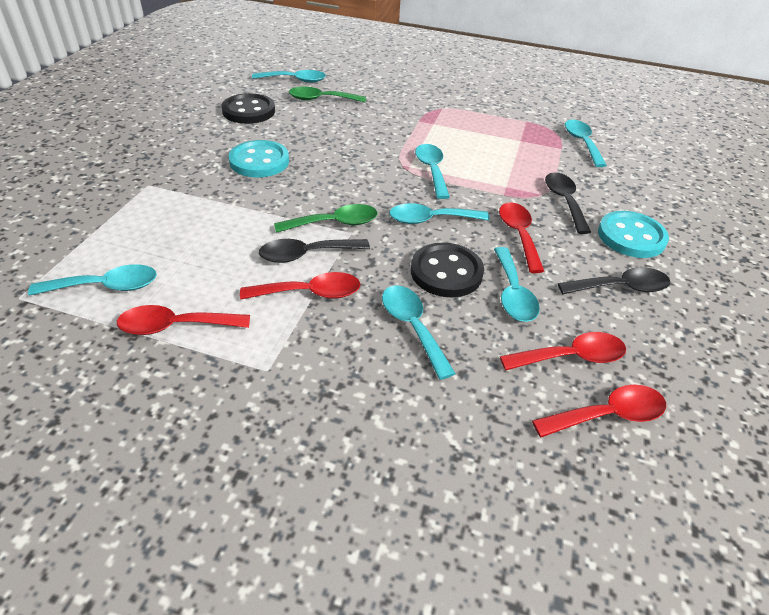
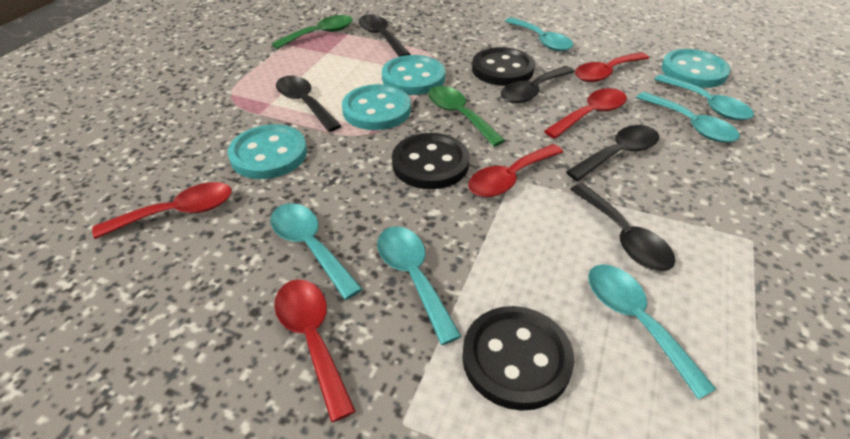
black button: [222,93,275,124] [411,242,484,297] = 2 -> [392,133,470,189] [462,306,574,411] [472,47,535,86] = 3
black spoon: [259,239,370,263] [545,172,591,234] [558,267,670,294] = 3 -> [276,76,341,132] [359,15,411,57] [501,66,575,103] [566,125,659,181] [570,183,675,271] = 5
turquoise button: [229,140,289,178] [598,211,669,258] = 2 -> [228,125,307,179] [342,84,411,130] [382,55,445,95] [661,49,730,88] = 4
turquoise spoon: [28,264,157,296] [252,70,326,83] [382,285,456,380] [389,203,490,224] [415,144,450,199] [494,247,540,322] [565,120,607,167] = 7 -> [270,203,362,300] [377,226,462,345] [505,17,573,51] [588,264,716,399] [636,92,740,143] [655,74,754,120] = 6

